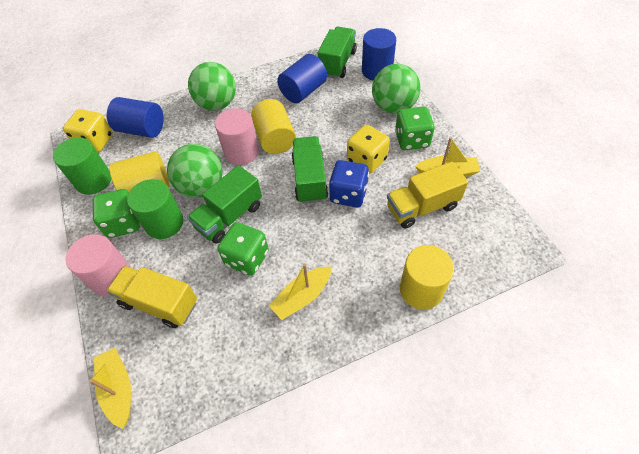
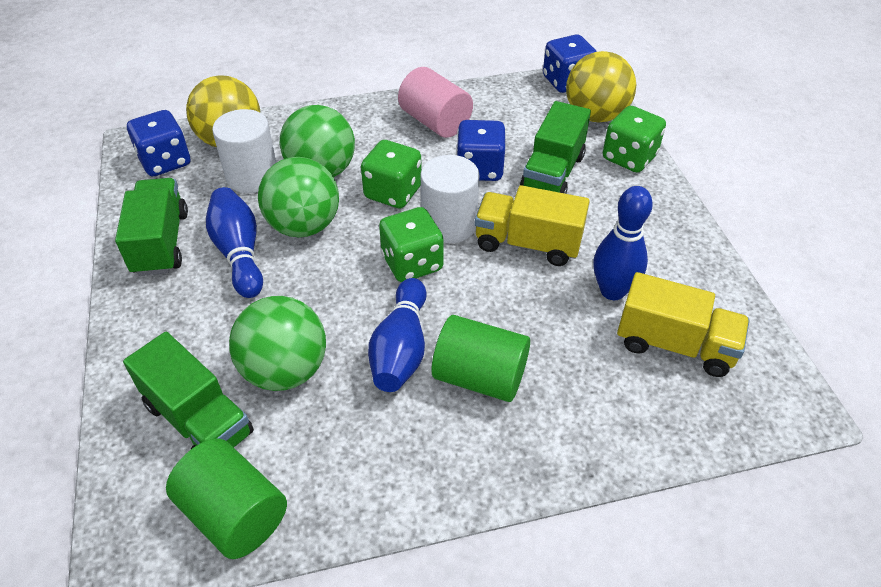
blue bowling pin: none = 0 -> [206,187,263,298] [368,278,426,392] [593,186,653,300] = 3
blue cylinder: [107,97,164,138] [277,54,327,103] [362,28,396,81] = 3 -> none = 0
blue dice: [329,160,369,208] = 1 -> [127,110,190,176] [456,120,506,181] [543,34,597,93] = 3
pink cylinder: [66,234,131,296] [215,108,259,165] = 2 -> [398,67,473,138] = 1
white cylinder: none = 0 -> [212,109,276,193] [420,155,479,244] = 2
yellow ball: none = 0 -> [186,75,260,147] [566,51,636,123] = 2
yellow boat: [89,347,131,429] [269,264,331,320] [415,137,480,177] = 3 -> none = 0
yellow cylinder: [110,151,169,192] [251,99,296,154] [400,245,454,309] = 3 -> none = 0
yellow dice: [63,109,113,152] [347,125,390,174] = 2 -> none = 0

